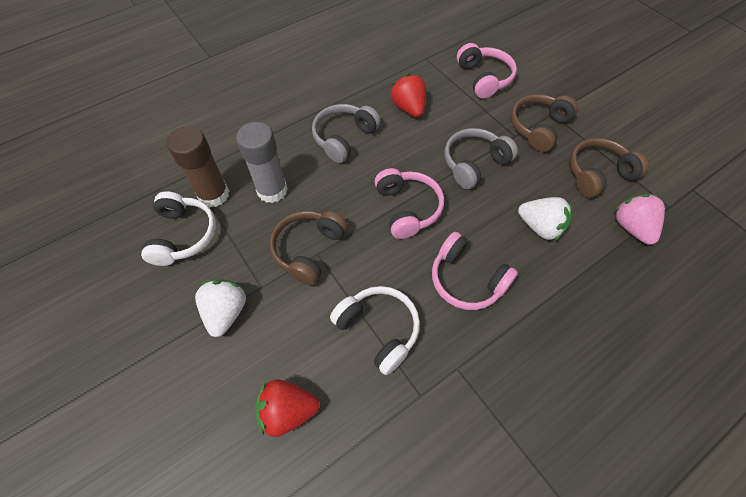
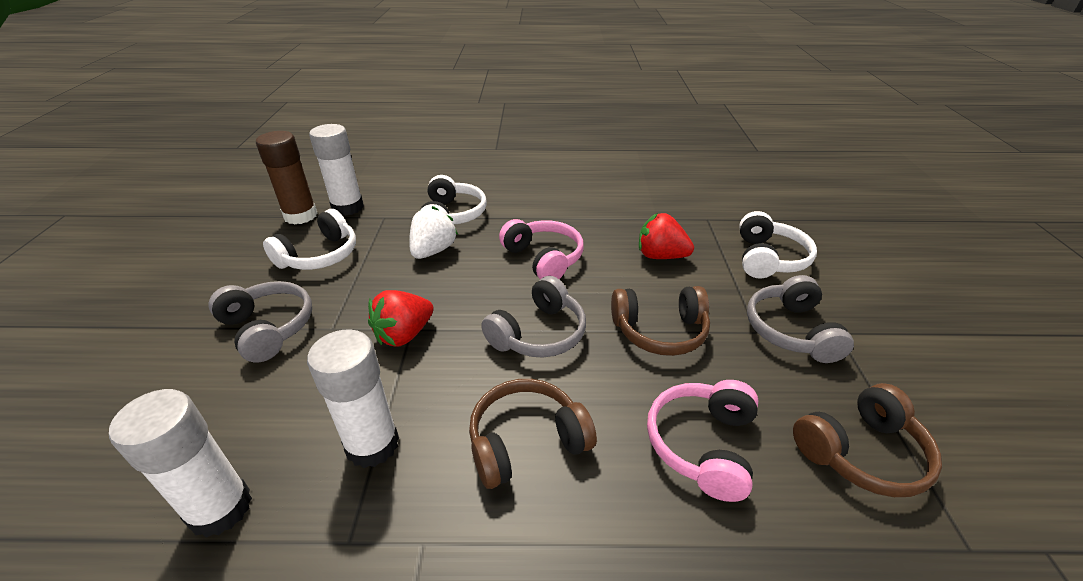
grey glue stick: [236,122,288,203] = 1 -> none = 0
grey headphones: [312,104,381,163] [444,128,518,189] = 2 -> [208,281,312,363] [481,276,586,358] [747,275,854,363] = 3
pink headphones: [375,168,444,239] [432,232,518,310] [457,43,517,99] = 3 -> [499,219,584,279] [647,380,758,502] = 2
pink strawberry: [614,194,665,245] = 1 -> none = 0
white glue stick: none = 0 -> [109,389,252,538] [307,329,399,468] [309,124,364,216] = 3
white headphones: [141,191,216,266] [330,286,420,375] = 2 -> [263,209,356,270] [420,175,487,224] [739,211,817,278] = 3
white strawberry: [195,279,246,337] [518,197,572,241] = 2 -> [409,206,458,259] = 1

